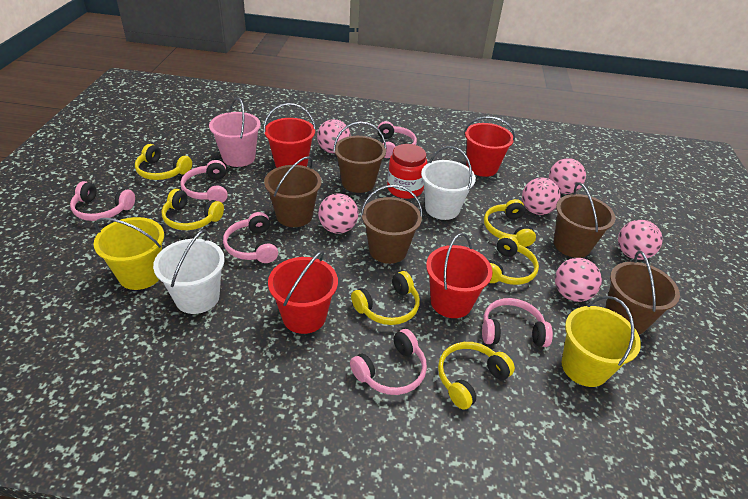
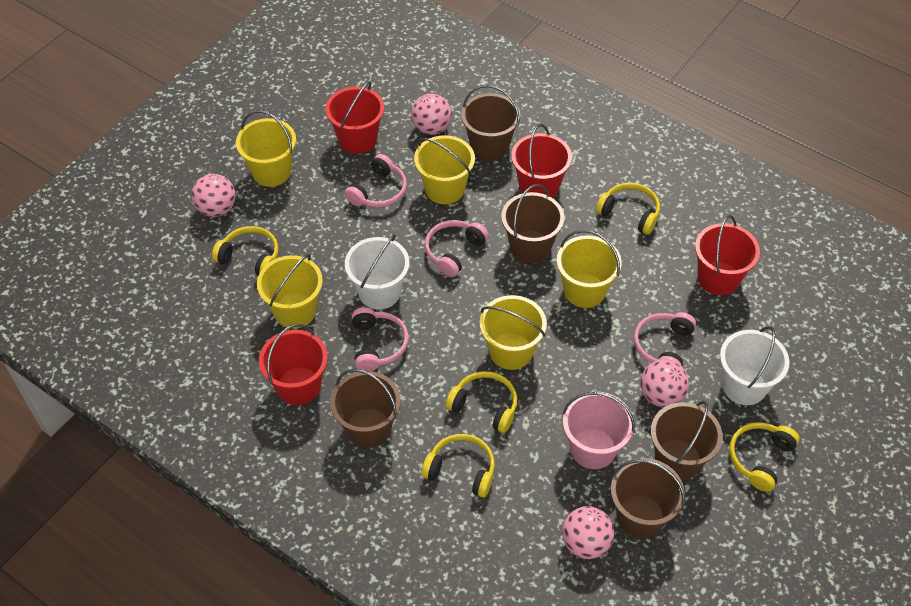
pink ball: [317,119,351,154] [318,193,358,234] [522,178,561,215] [549,158,586,194] [555,258,602,302] [618,220,663,260] = 6 -> [192,174,236,217] [411,93,452,135] [562,506,614,559] [640,359,689,407] = 4
pink headphones: [70,181,135,221] [180,160,228,203] [223,212,278,263] [350,329,427,395] [378,121,417,158] [482,298,553,347] = 6 -> [345,154,407,208] [352,307,409,371] [425,220,489,277] [634,312,696,366] = 4
red jar: [387,144,427,199] = 1 -> none = 0
yellow bucket: [94,217,164,290] [562,296,641,387] = 2 -> [236,110,296,187] [257,254,323,329] [414,135,475,204] [480,295,547,370] [557,230,622,308] = 5
yellow headphones: [135,144,192,180] [162,189,224,230] [351,271,420,325] [438,342,515,410] [484,199,536,247] [488,235,539,285] = 6 -> [212,226,279,276] [421,434,495,498] [446,371,517,433] [596,182,660,235] [729,422,800,492] = 5

